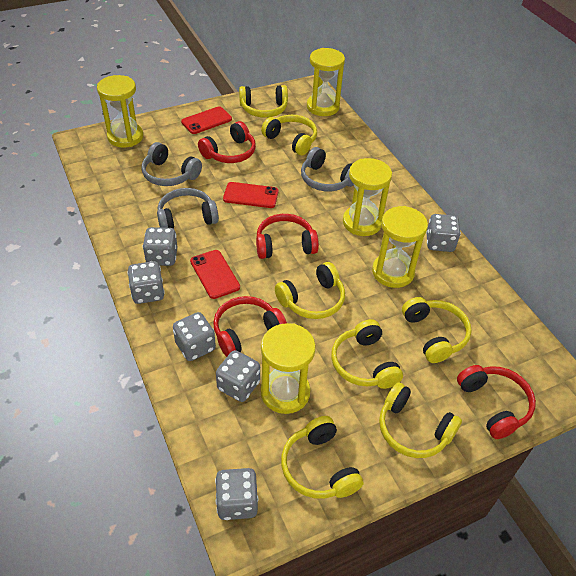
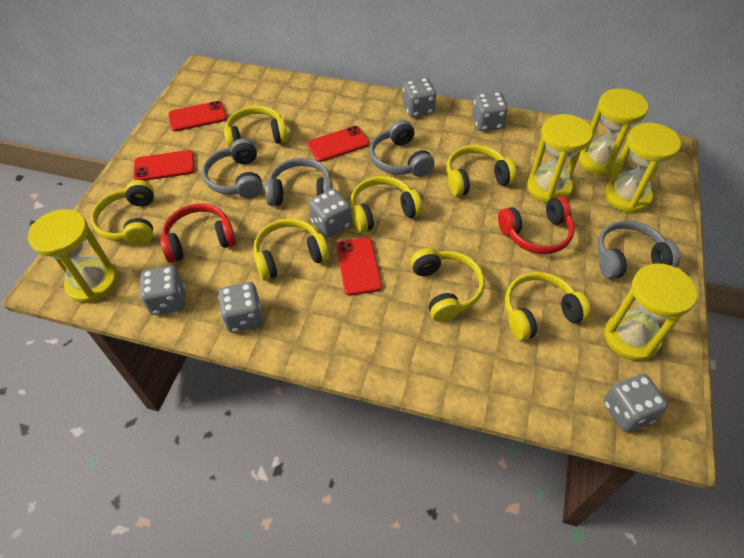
grey headphones: [142,142,202,186] [157,188,219,229] [301,147,354,191] = 3 -> [202,138,263,198] [265,158,333,206] [370,120,434,177] [597,220,680,279] = 4
red headphones: [198,121,256,163] [213,296,287,357] [256,214,319,259] [457,365,536,439] = 4 -> [160,203,236,263] [498,196,575,254] = 2
red phone: [181,107,232,134] [190,250,240,299] [223,182,279,208] = 3 -> [134,150,195,181] [168,101,227,131] [307,126,369,162] [336,237,382,296] = 4

